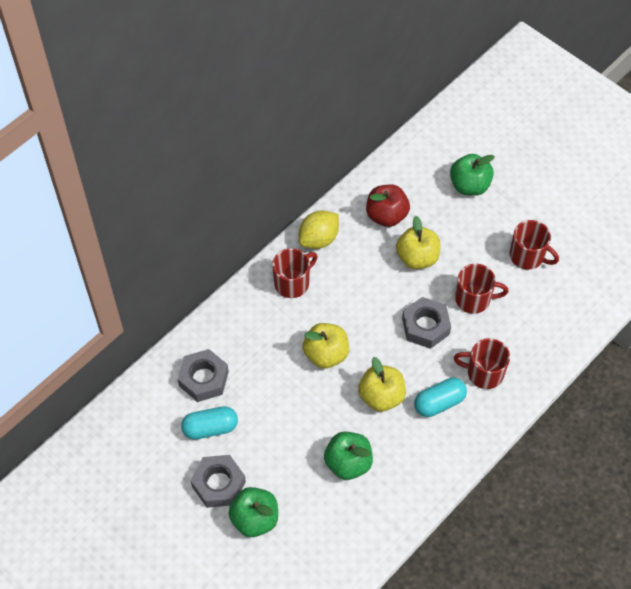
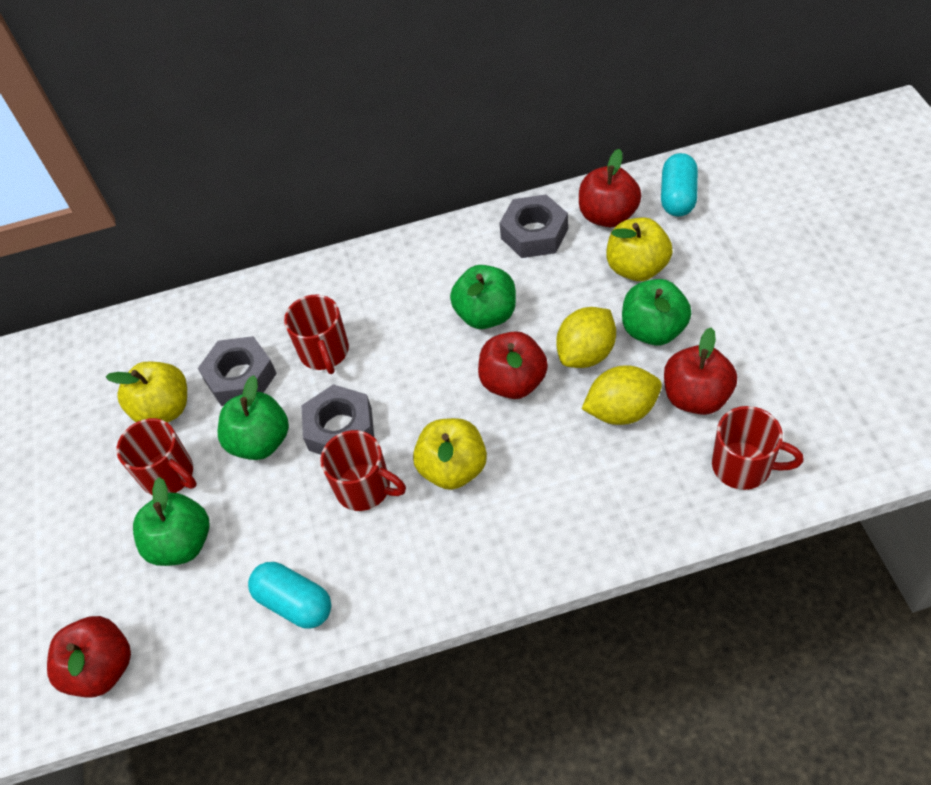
green apple: [228,487,278,537] [324,432,373,480] [450,154,495,196] = 3 -> [133,477,210,566] [218,375,289,460] [450,265,516,329] [622,279,691,345] = 4
red apple: [366,184,410,227] = 1 -> [47,616,131,697] [478,331,548,399] [579,149,642,227] [664,328,737,415] = 4
yellow lemon: [299,211,339,249] = 1 -> [556,307,616,368] [581,365,662,425] = 2

